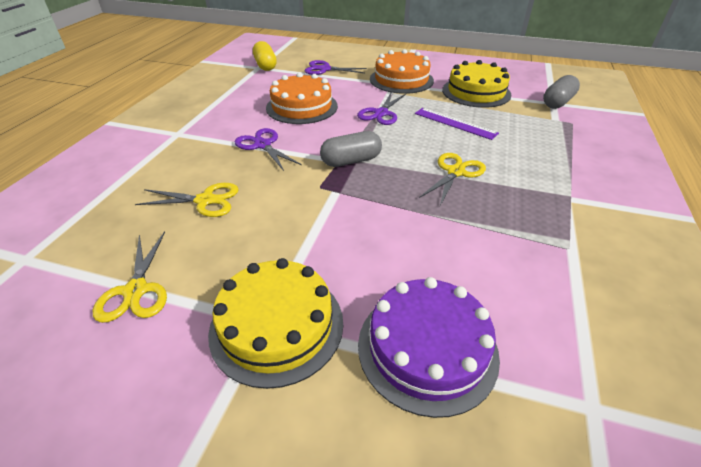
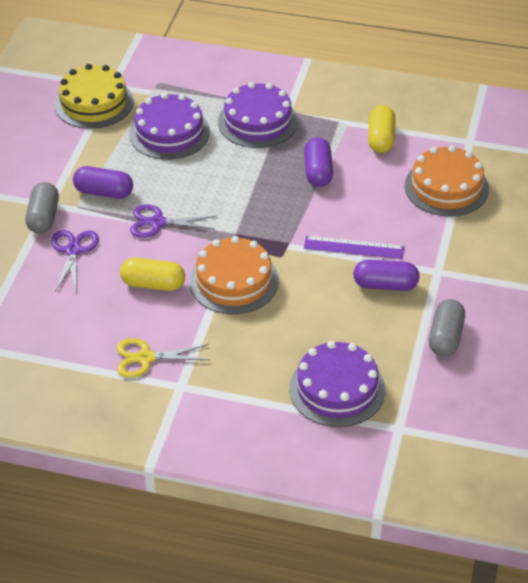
purple cake: [358,277,500,418] = 1 -> [129,93,210,160] [218,82,298,148] [289,341,385,427] = 3
purple capsule: none = 0 -> [73,166,133,199] [304,137,333,187] [353,259,420,291] = 3
purple scissors: [235,128,302,171] [305,60,367,75] [357,93,406,125] = 3 -> [51,230,99,292] [130,204,217,238] = 2
yellow cake: [208,258,343,389] [442,60,512,108] = 2 -> [54,64,134,129] = 1
yellow capsule: [253,41,277,71] = 1 -> [120,258,185,291] [368,105,396,153] = 2
yellow scissors: [93,231,167,323] [135,183,239,217] [419,153,486,206] = 3 -> [117,338,210,378] = 1

